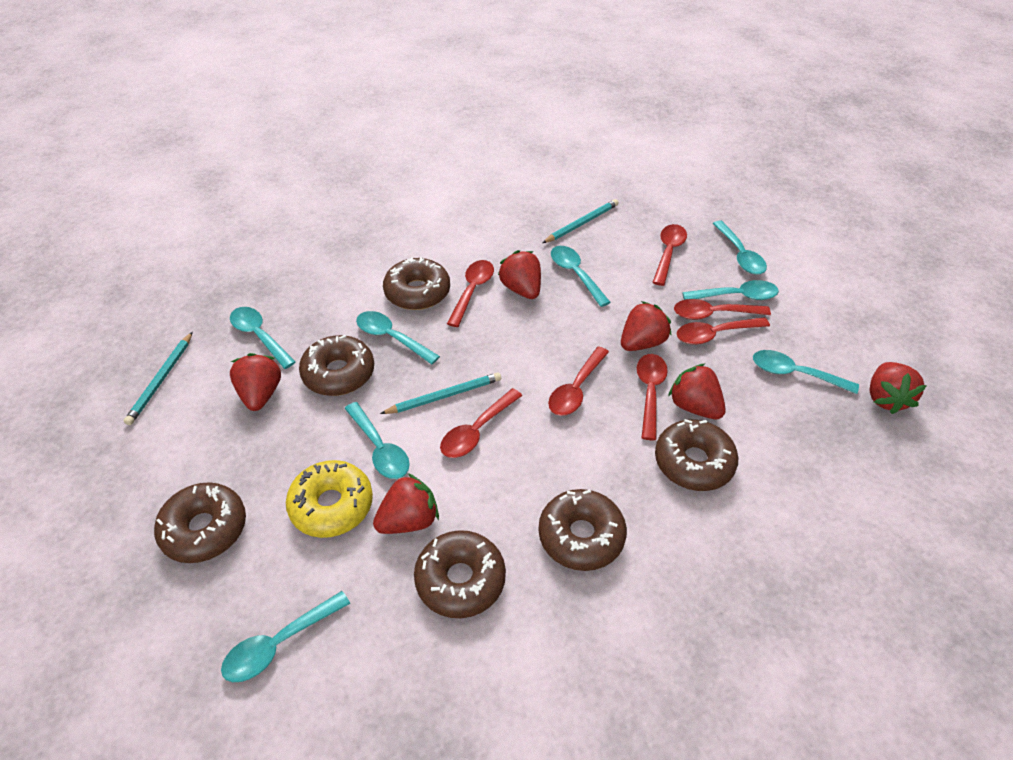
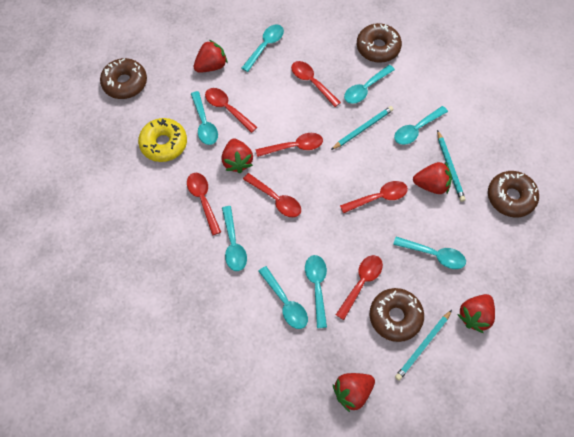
brown donut: [154,482,246,563] [299,335,374,396] [383,257,450,310] [414,530,506,618] [539,489,627,571] [655,419,739,491] = 6 -> [100,58,147,99] [357,23,402,63] [370,288,424,342] [488,171,539,218] = 4
red strawberry: [230,353,281,411] [373,473,439,534] [498,250,541,299] [621,301,672,351] [668,363,726,419] [870,362,927,414] = 6 -> [194,40,228,73] [222,139,253,173] [333,373,375,412] [413,162,452,194] [457,294,495,333] = 5

